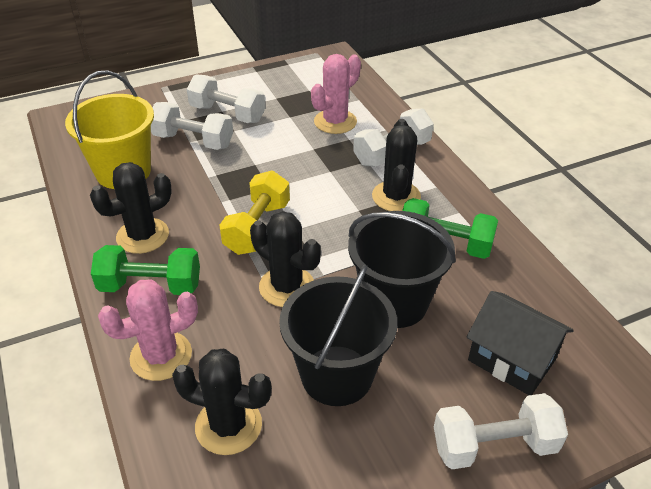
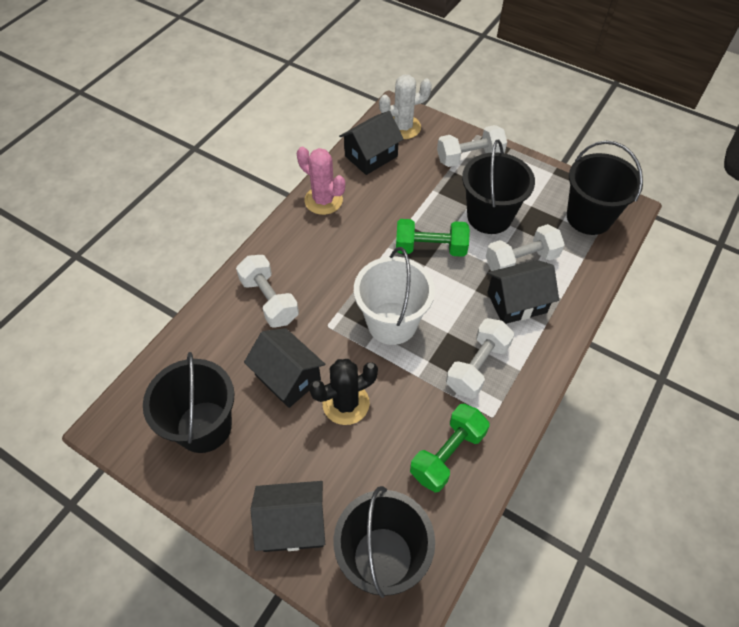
black bucket: [279,265,397,406] [348,211,456,328] = 2 -> [143,352,234,453] [333,486,435,598] [462,139,535,234] [567,141,643,235] = 4
black cactus: [90,162,172,254] [172,349,272,455] [250,211,321,307] [372,119,421,211] = 4 -> [309,359,378,425] = 1
black house: [467,291,574,395] = 1 -> [244,328,325,408] [251,481,325,552] [339,111,403,175] [487,260,559,324] = 4
pink cactus: [98,279,198,381] [311,54,361,134] = 2 -> [297,147,345,215] = 1
white bucket: none = 0 -> [354,247,435,345] = 1
white cactus: none = 0 -> [379,74,432,139] = 1
yellow bucket: [65,71,154,189] = 1 -> none = 0
yellow dumbbell: [219,170,290,255] = 1 -> none = 0

